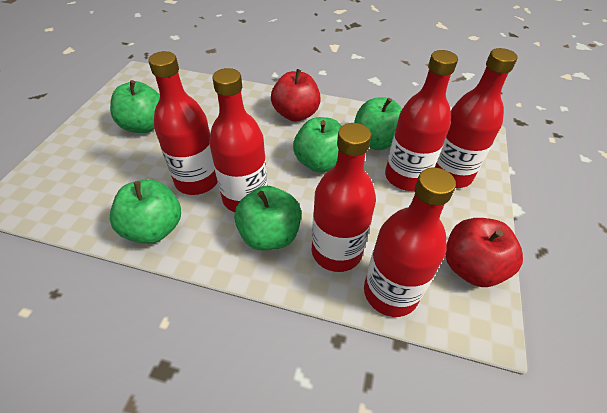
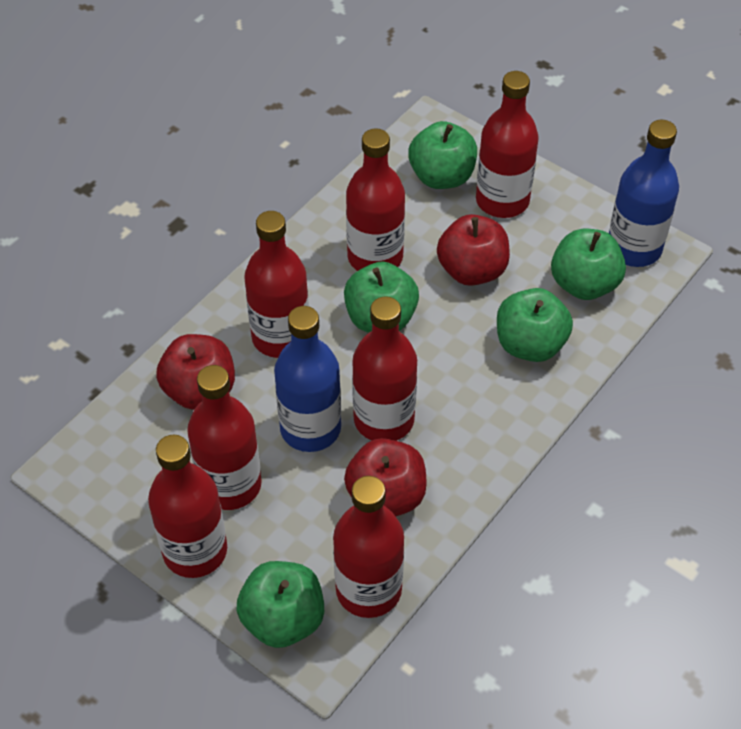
blue bottle: none = 0 -> [274,306,341,452] [609,120,679,267] = 2
red apple: [271,69,321,122] [445,218,523,287] = 2 -> [156,334,235,410] [344,438,427,516] [437,214,510,286] = 3
red bottle: [148,51,218,195] [209,68,268,212] [312,123,376,272] [364,168,456,317] [385,50,458,191] [435,48,518,188] = 6 -> [148,435,227,578] [187,365,262,510] [244,211,309,358] [333,476,404,618] [346,128,405,271] [352,296,417,441] [476,71,539,218] = 7

